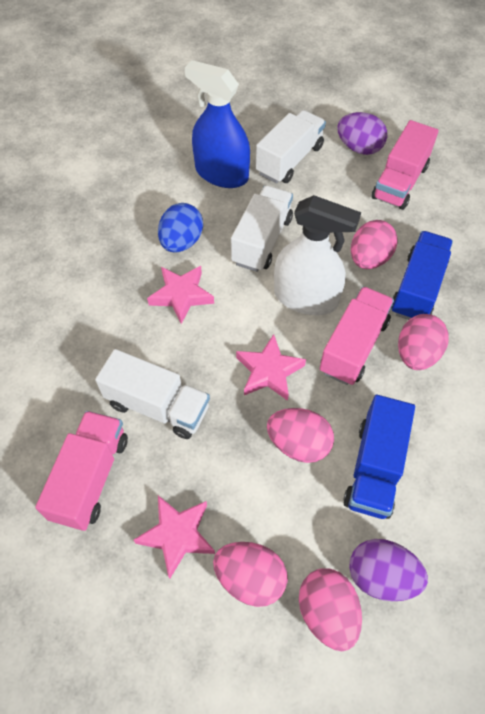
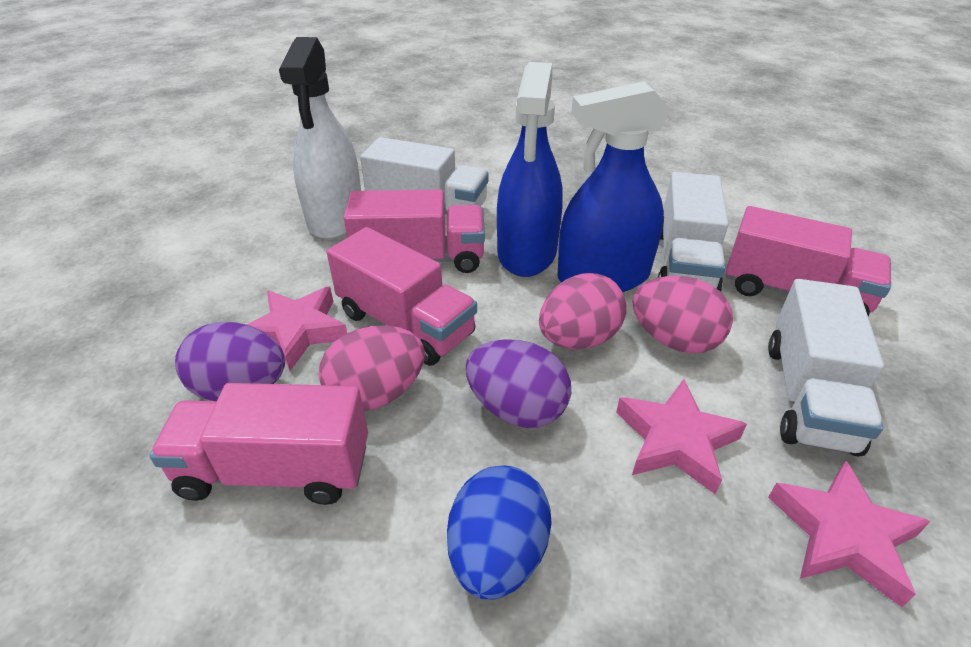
blue spray bottle: [185,60,250,188] = 1 -> [497,62,563,277] [558,82,670,292] = 2
blue truck: [343,395,415,519] [391,231,453,320] = 2 -> none = 0
pink egg: [213,542,288,607] [267,408,334,463] [299,568,362,651] [351,220,398,269] [398,314,449,370] = 5 -> [319,326,425,411] [539,273,627,349] [632,276,733,353] = 3
pink truck: [35,411,128,531] [320,286,394,385] [371,120,439,210] = 3 -> [149,383,368,505] [327,227,477,366] [344,189,485,273] [726,206,891,316] = 4

